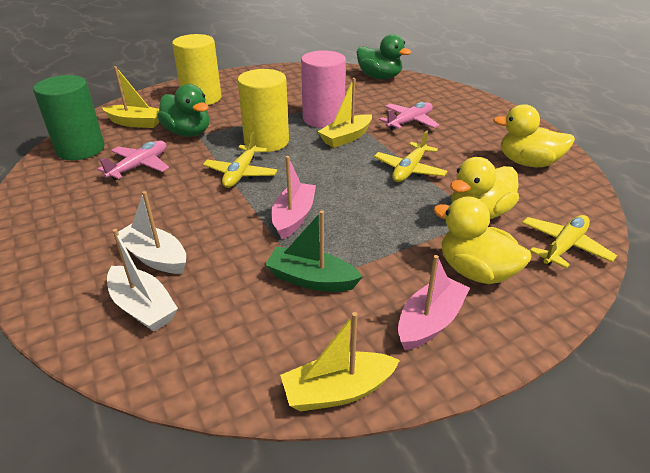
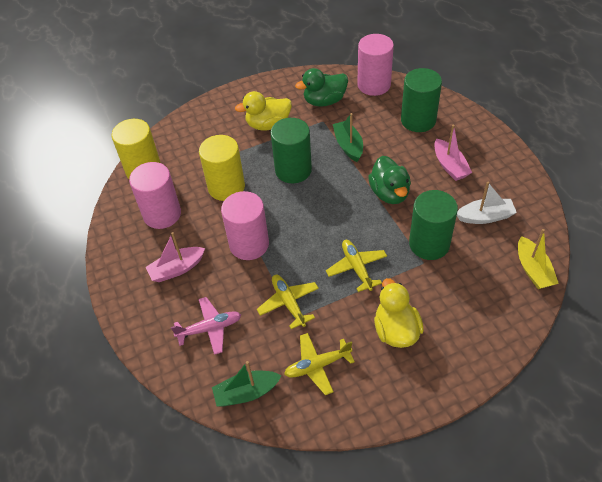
green boat: [265,211,363,292] = 1 -> [212,361,282,406] [333,113,363,162] = 2
green cylinder: [33,75,104,160] = 1 -> [270,118,312,183] [401,68,442,132] [409,190,458,260] = 3
pink cylinder: [301,50,346,128] = 1 -> [129,162,181,229] [221,191,269,260] [357,34,394,96] = 3
pink plane: [97,141,169,180] [379,102,439,130] = 2 -> [171,297,241,355] = 1
white boat: [107,229,178,332] [113,191,186,274] = 2 -> [457,182,517,224] = 1
yellow boat: [102,66,159,128] [280,312,400,412] [318,78,372,148] = 3 -> [518,229,559,289] = 1
yellow duck: [433,196,531,284] [450,157,519,219] [493,104,575,167] = 3 -> [235,91,292,130] [374,278,424,348] = 2

